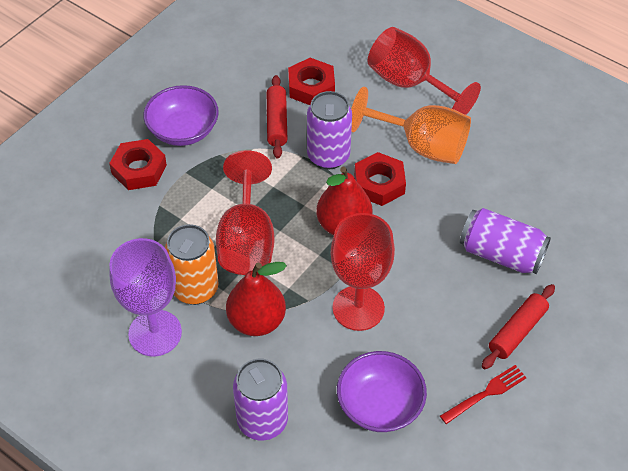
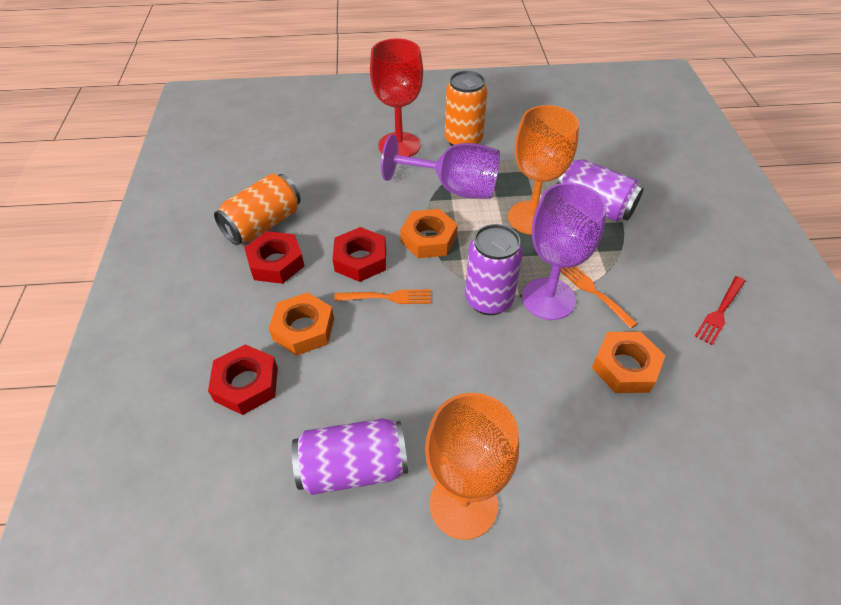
orange can: [165,224,219,305] = 1 -> [214,174,301,245] [445,71,487,146] = 2
orange fork: none = 0 -> [334,289,431,304] [561,266,638,329] = 2
orange goblet: [351,87,471,164] = 1 -> [425,393,519,540] [508,105,579,235] = 2
orange nut: none = 0 -> [269,292,334,356] [400,209,458,258] [592,332,665,393] = 3
purple bowl: [143,85,219,146] [337,351,427,432] = 2 -> none = 0
purple goblet: [109,238,182,356] = 1 -> [381,134,500,199] [522,183,607,320] = 2
red goblet: [216,150,274,275] [331,213,395,331] [368,27,481,115] = 3 -> [370,38,423,157] = 1
red pear: [226,262,287,336] [317,167,372,235] = 2 -> none = 0
red rolling pin: [267,75,287,159] [482,284,555,369] = 2 -> none = 0

